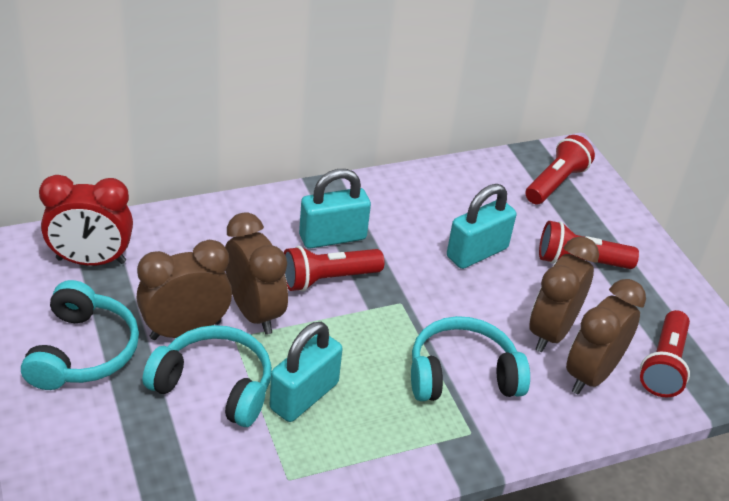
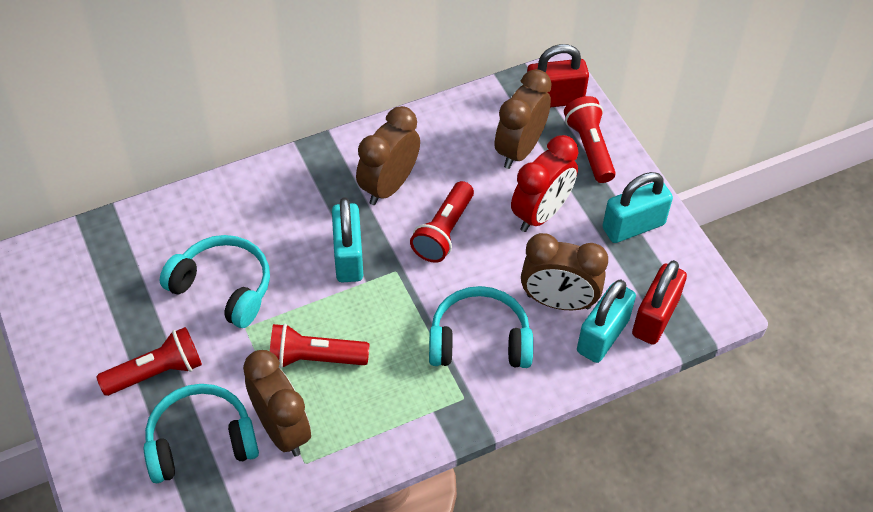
red padlock: none = 0 -> [527,44,589,107] [632,260,687,345] = 2

